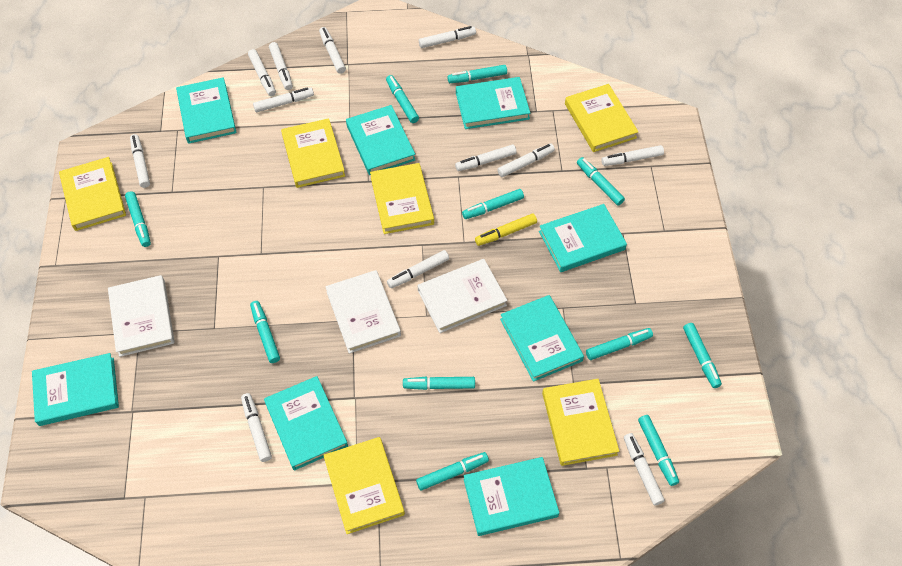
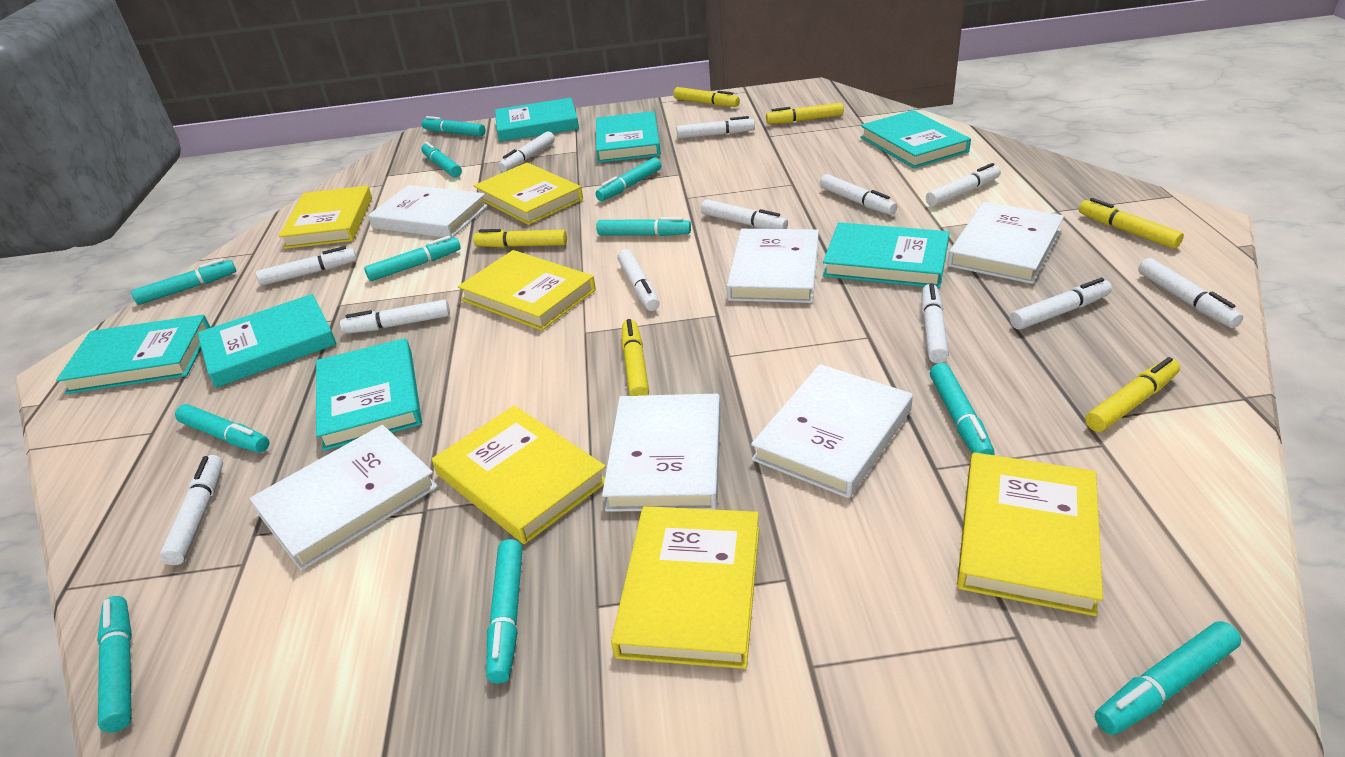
turquoise book: [32,353,119,426] [176,77,237,144] [264,376,348,470] [346,105,416,175] [456,77,530,129] [464,457,559,536] [500,295,584,382] [539,204,627,272] = 8 -> [56,315,211,394] [197,294,337,388] [316,338,422,451] [495,98,579,142] [596,111,661,163] [823,222,950,288] [860,110,971,168] = 7
white book: [108,275,175,357] [325,270,401,354] [417,259,507,333] = 3 -> [249,425,438,571] [368,185,488,238] [602,394,721,512] [726,229,819,303] [751,364,913,498] [947,202,1064,284] = 6
yellow marker: [475,214,537,246] = 1 -> [473,229,567,248] [622,319,649,396] [673,87,740,107] [766,102,844,124] [1079,198,1184,249] [1086,357,1180,432] = 6

